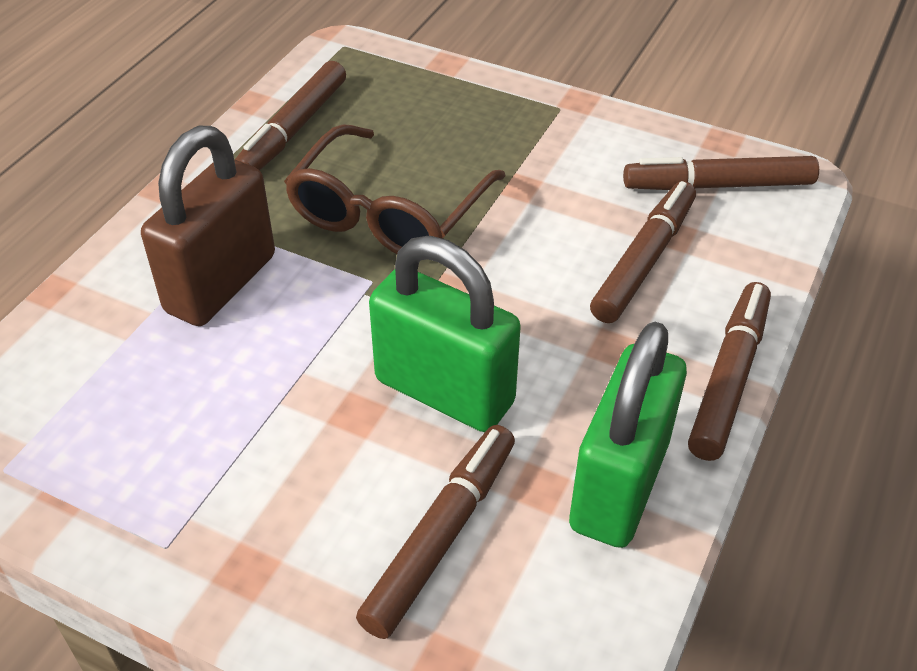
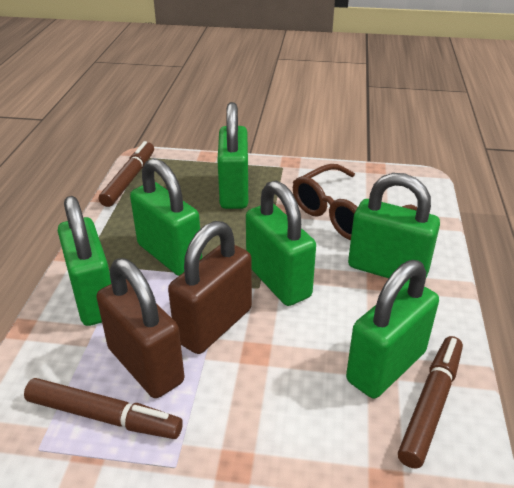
brown marker: [235,61,346,170] [356,425,515,639] [590,181,696,323] [623,156,819,190] [688,282,771,461] = 5 -> [24,378,183,439] [99,141,154,207] [398,336,463,469] = 3
brown padlock: [141,126,275,326] = 1 -> [96,258,184,398] [168,221,252,354] = 2
green padlock: [369,236,521,432] [569,322,687,548] = 2 -> [58,196,111,326] [130,158,202,276] [218,102,248,209] [246,181,316,306] [346,260,439,398] [348,173,440,280] = 6

